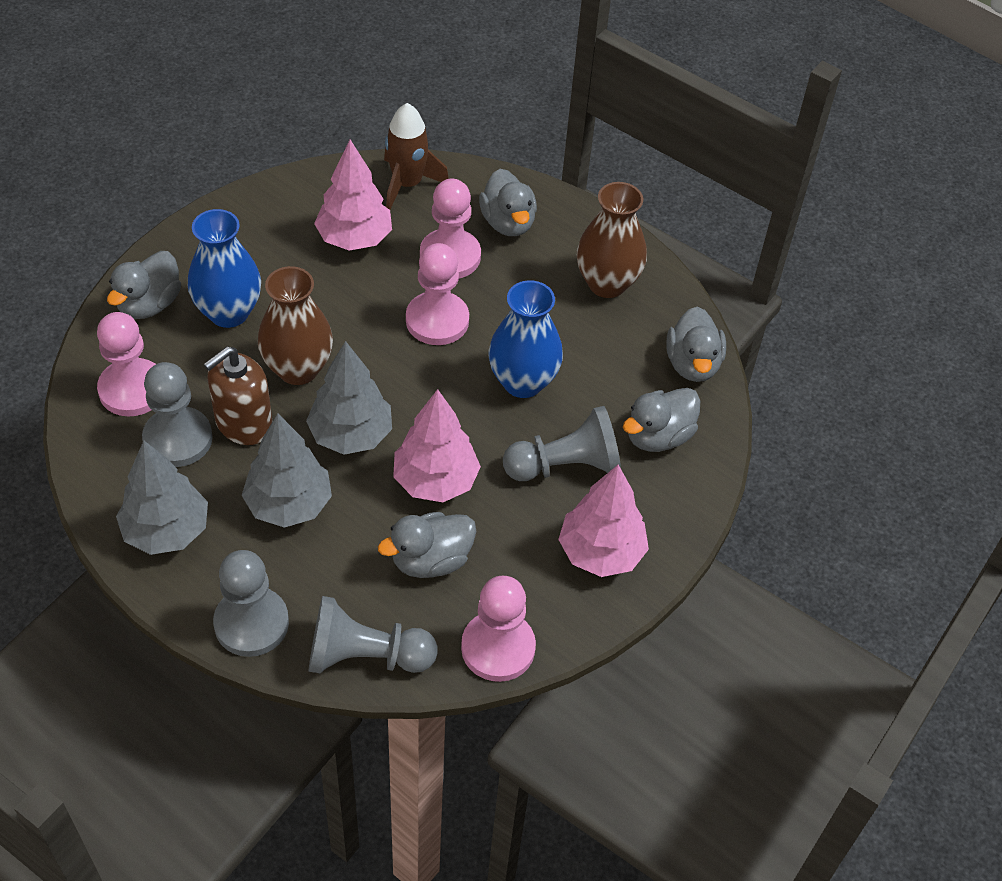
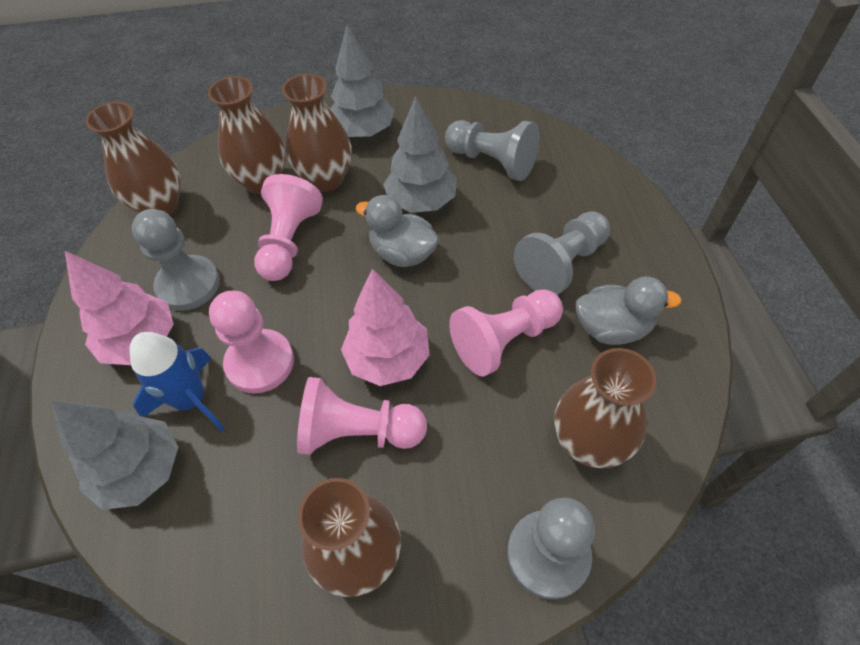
blue rocket: none = 0 -> [129,332,225,432] = 1
blue vase: [188,209,261,328] [489,280,563,398] = 2 -> none = 0
brown rocket: [384,103,449,210] = 1 -> none = 0
brown soap dispenser: [204,346,273,445] = 1 -> none = 0
brown vase: [258,266,333,385] [577,182,647,298] = 2 -> [86,102,180,215] [208,76,286,194] [282,74,351,192] [298,478,401,597] [554,348,656,468] = 5
grey duck: [107,251,181,319] [378,512,476,578] [479,169,537,236] [623,388,700,452] [666,307,726,382] = 5 -> [355,195,439,267] [575,276,682,345] = 2
pink tree: [314,140,392,251] [393,389,481,502] [558,465,649,577] = 3 -> [65,251,174,365] [341,269,430,386] = 2

